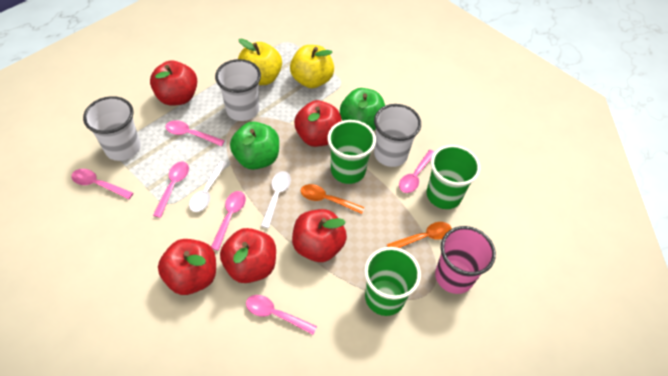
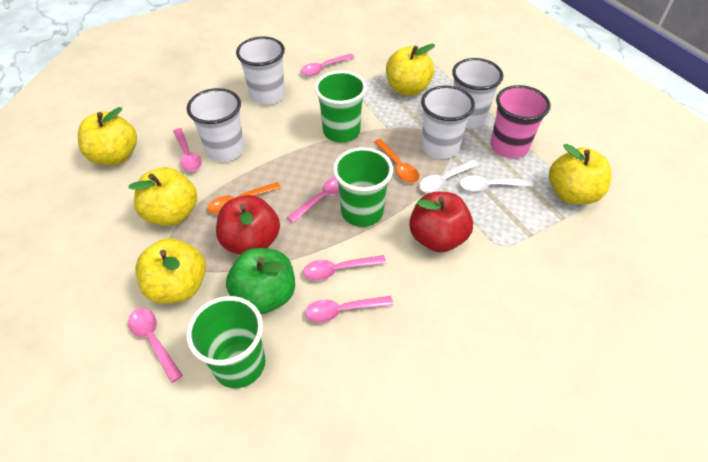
green apple: [230,122,279,170] [340,88,385,131] = 2 -> [226,248,295,314] = 1
red apple: [150,60,197,106] [158,239,216,295] [220,228,276,283] [292,209,347,262] [294,100,342,147] = 5 -> [216,195,280,255] [409,192,473,252] = 2
white cup: [83,96,141,161] [215,59,261,121] [374,104,421,167] = 3 -> [187,88,245,162] [236,37,285,105] [421,86,475,159] [452,58,504,129] = 4
yellow apple: [238,38,282,85] [290,45,334,88] = 2 -> [78,107,137,165] [128,167,197,226] [135,238,206,304] [386,44,435,96] [549,144,611,204] = 5

